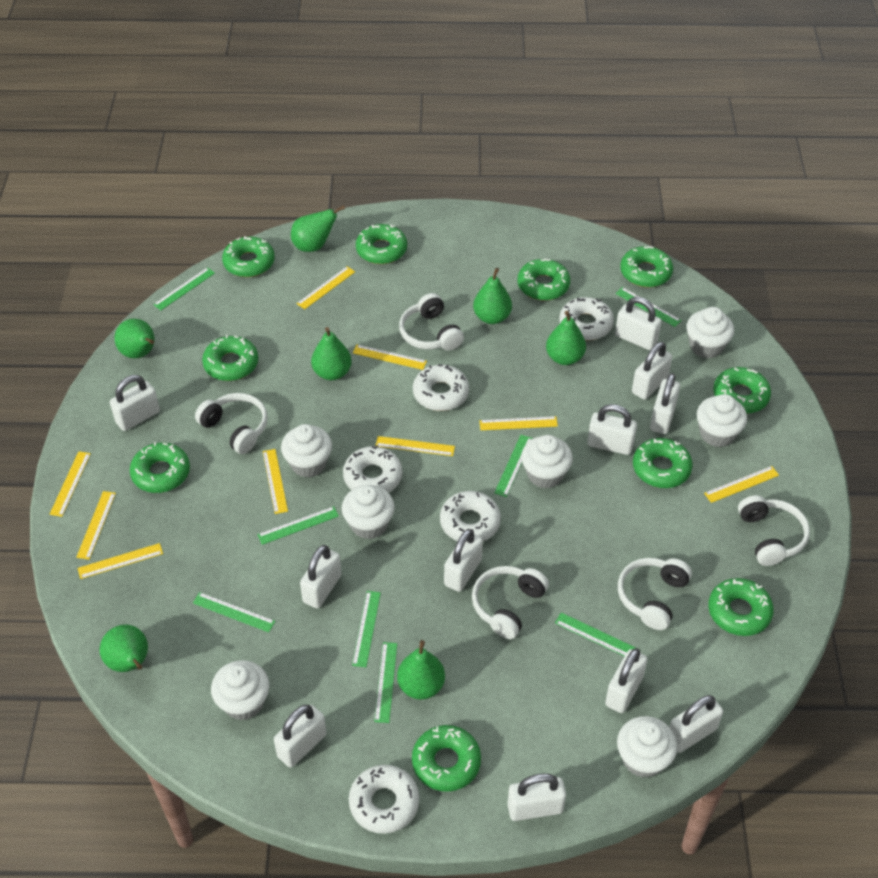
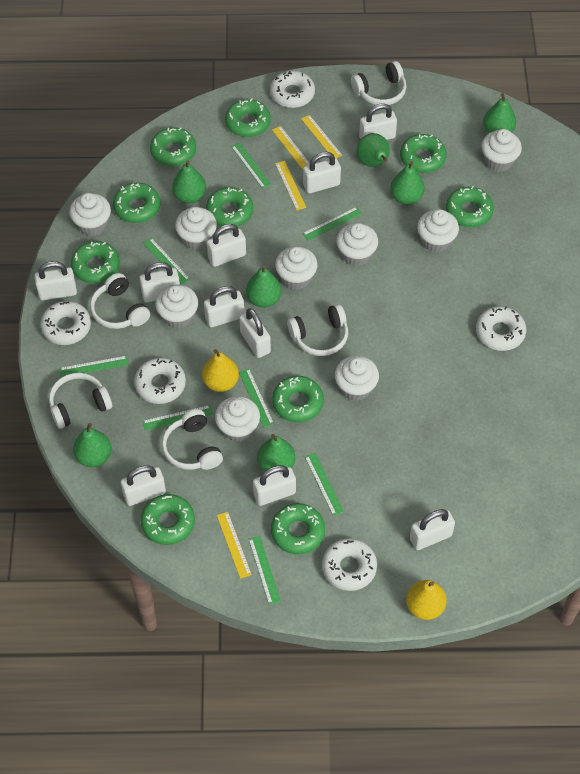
white cupcake: [211,660,269,720] [281,424,332,478] [342,485,395,539] [521,435,573,488] [617,716,677,778] [686,307,734,359] [697,394,747,447] = 7 -> [69,193,111,236] [155,284,198,329] [175,207,217,250] [215,396,260,442] [275,246,318,290] [335,356,379,401] [336,223,378,266] [417,209,459,253] [481,129,522,172] = 9
white padlock: [110,375,160,431] [274,705,327,768] [300,545,342,609] [444,529,483,592] [507,773,566,821] [587,404,637,455] [605,648,647,713] [615,297,662,350] [632,342,672,400] [650,373,680,434] [670,695,723,753] = 11 -> [34,261,77,300] [121,465,166,506] [139,262,180,302] [204,286,244,327] [207,224,246,267] [239,308,271,358] [253,465,296,506] [303,152,341,194] [359,103,397,140] [410,509,455,550] = 10
yellow pear: none = 0 -> [202,349,239,392] [406,580,447,620] = 2
yellow ruler: [50,451,91,517] [76,491,116,560] [78,543,163,579] [263,449,288,514] [296,266,355,309] [353,345,427,370] [376,436,455,456] [479,416,558,430] [704,466,779,503] = 9 -> [217,512,252,579] [272,126,310,169] [275,161,306,210] [301,115,342,158] = 4

